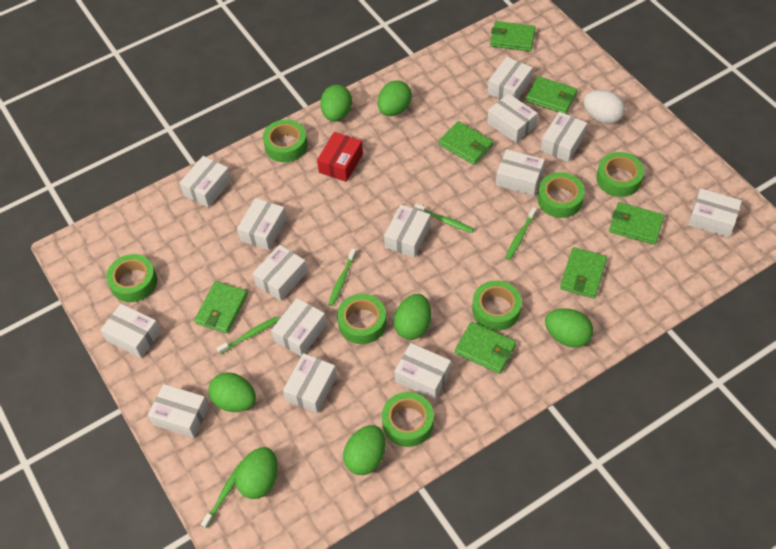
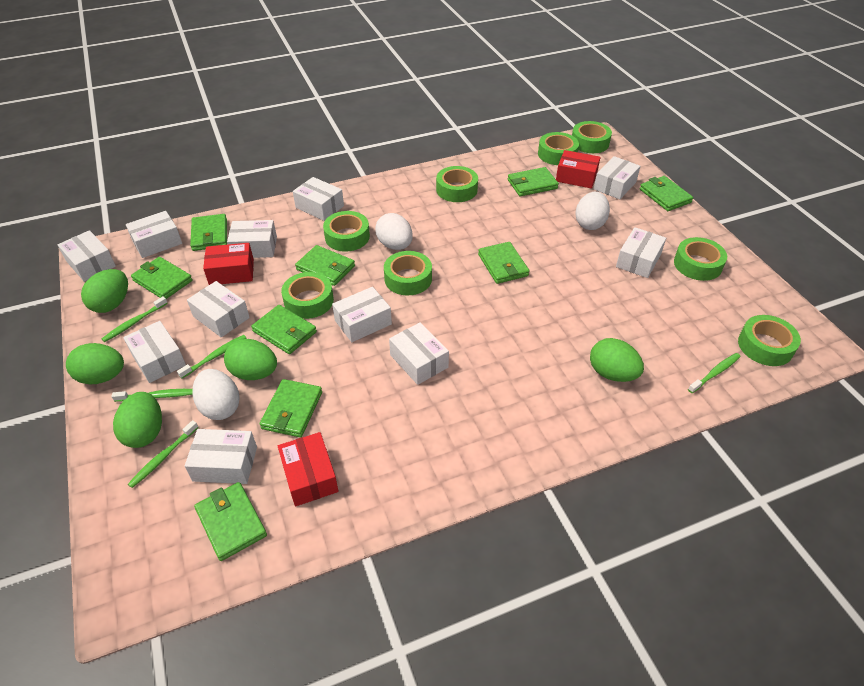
green egg: [208,372,256,412] [235,447,278,499] [320,85,352,121] [343,425,386,475] [378,80,412,116] [394,294,431,340] [545,308,593,348] = 7 -> [66,343,124,384] [81,269,128,313] [113,392,162,448] [224,339,277,380] [590,338,644,382] = 5
green tape: [106,254,157,302] [263,119,307,162] [337,294,386,344] [382,392,434,447] [472,280,522,331] [537,172,585,218] [596,152,644,197] = 7 -> [281,272,334,319] [323,211,370,252] [384,251,432,295] [436,166,478,202] [538,132,579,165] [572,121,612,153] [674,237,727,281] [738,315,801,366] = 8
green wallet: [194,281,248,333] [439,121,493,165] [455,322,516,374] [490,21,536,51] [526,76,577,114] [560,247,607,298] [609,202,664,245] = 7 -> [131,257,193,299] [190,214,227,251] [194,482,267,561] [251,305,317,354] [260,379,322,437] [295,245,355,286] [478,242,530,284] [508,167,559,196] [640,176,693,211] = 9
red box: [317,132,363,182] = 1 -> [203,243,254,285] [278,432,339,506] [556,150,601,189] = 3
white box: [101,304,161,358] [148,384,209,438] [180,156,231,208] [237,198,287,250] [252,245,307,301] [271,298,327,356] [283,353,337,413] [384,205,431,258] [394,343,451,399] [487,93,538,143] [488,57,533,100] [496,149,545,196] [541,112,587,162] [688,188,742,237] = 14 -> [58,230,116,282] [123,321,186,383] [126,211,182,258] [185,429,257,484] [187,281,250,337] [227,220,277,258] [293,177,344,221] [332,287,392,342] [389,322,449,385] [594,156,641,199] [616,227,666,278] = 11
white egg: [583,90,625,124] = 1 -> [192,369,240,420] [375,213,413,250] [575,192,610,230] = 3

